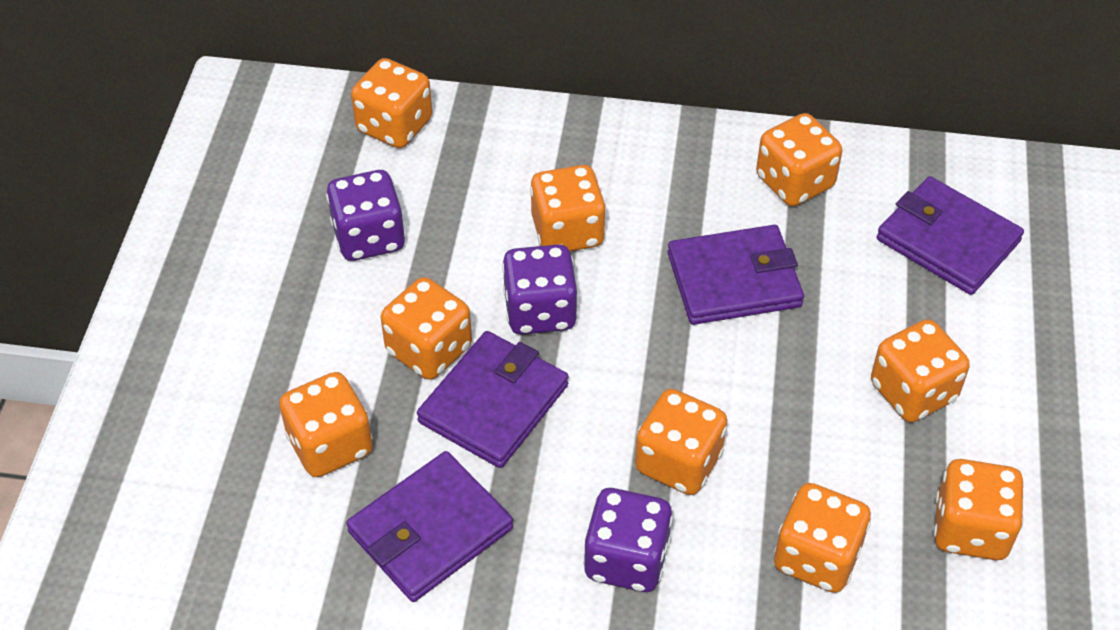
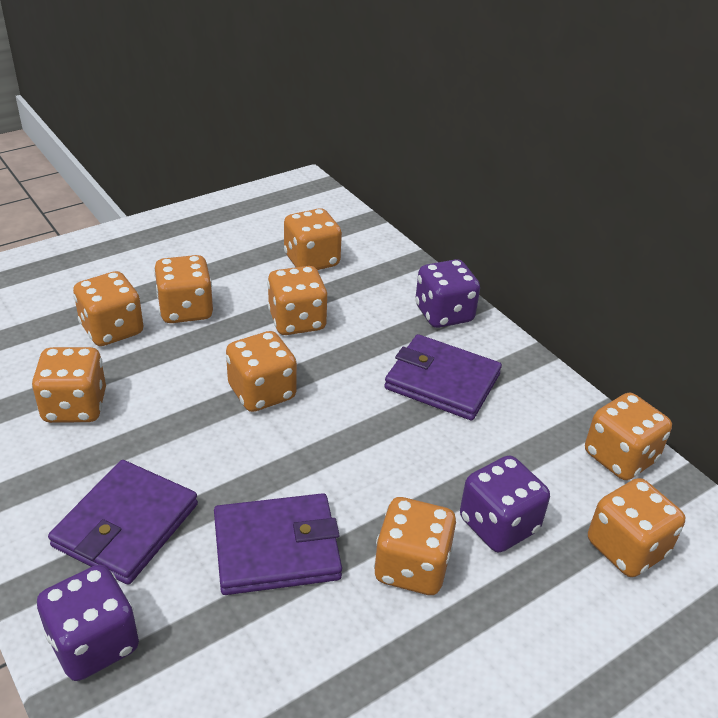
purple wallet: [346,451,513,602] [417,331,568,468] [668,225,804,325] [877,176,1024,295] = 4 -> [48,460,198,585] [214,493,342,595] [384,334,502,421] = 3

